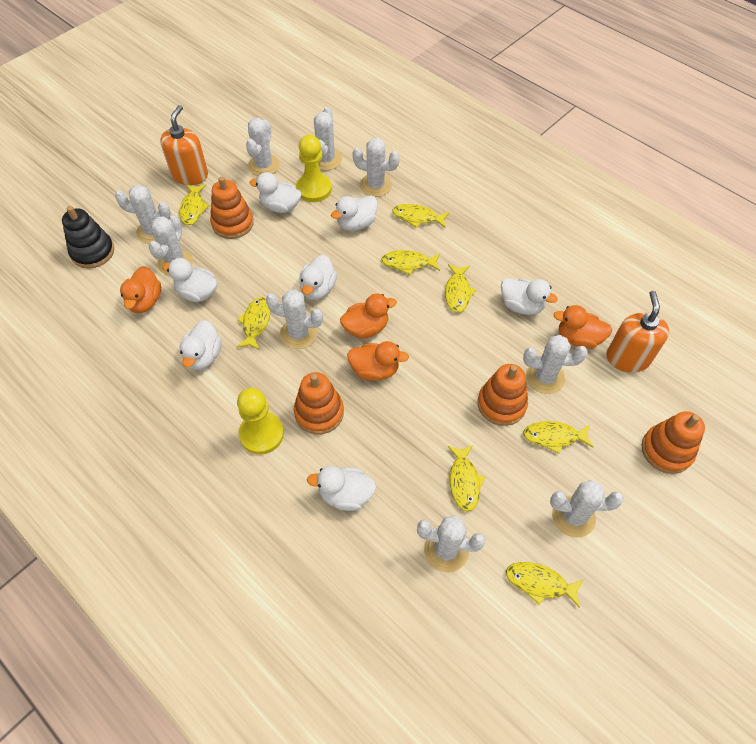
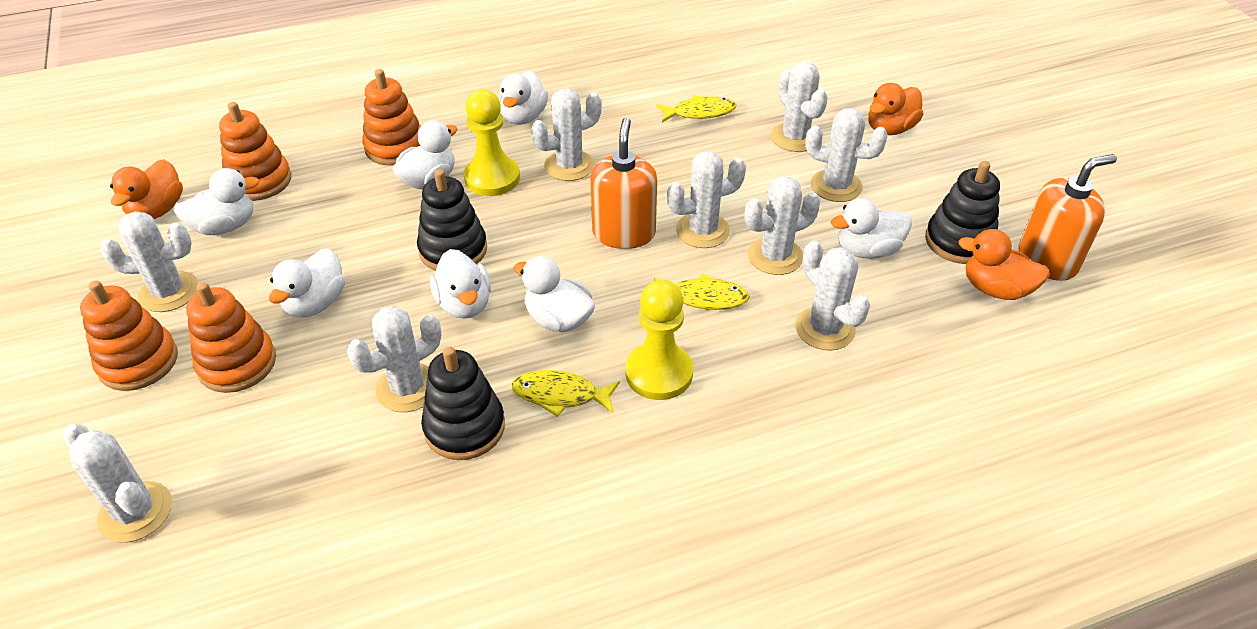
black stacking toy: [62,206,114,269] = 1 -> [417,169,487,271] [421,347,505,460] [925,161,1000,264] = 3
orange duck: [120,266,161,313] [340,293,397,339] [347,341,409,381] [553,305,612,349] = 4 -> [110,159,183,219] [868,83,923,135] [958,229,1050,300] = 3
yellow fish: [179,185,210,225] [237,297,271,350] [381,250,440,275] [392,204,449,228] [445,264,476,313] [448,445,485,512] [506,562,583,608] [523,421,593,454] = 8 -> [512,370,620,417] [654,273,750,310] [656,95,736,122] = 3

